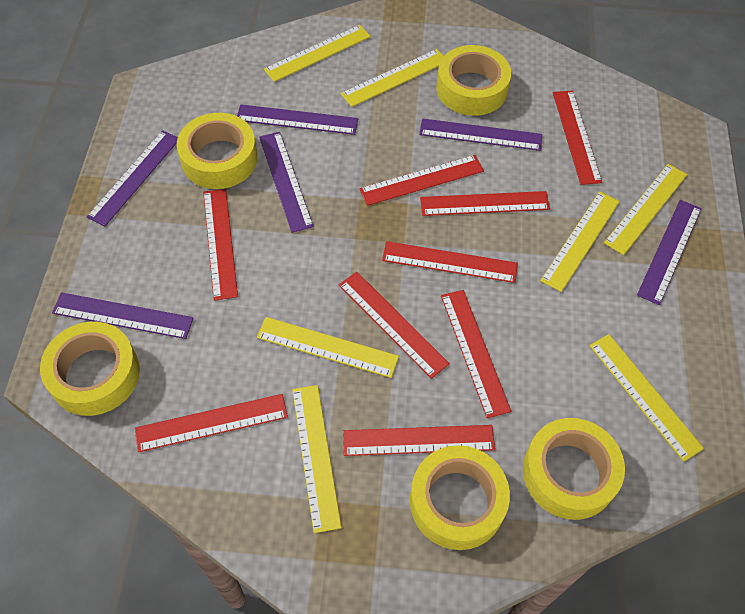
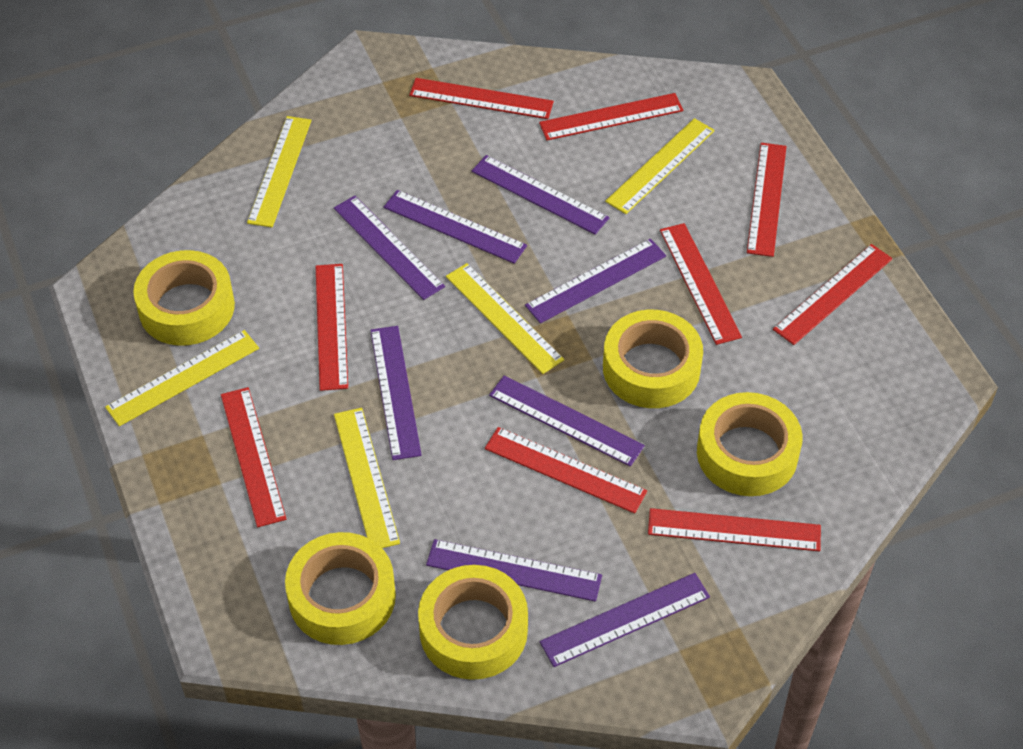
purple ruler: [52,292,194,339] [87,130,178,226] [237,104,358,135] [259,132,314,233] [419,118,542,151] [637,200,702,305] = 6 -> [334,196,445,300] [370,326,421,460] [384,190,527,264] [426,539,602,602] [471,155,610,235] [489,375,645,467] [525,239,666,323] [540,573,710,667] = 8
yellow ruler: [257,317,399,378] [264,25,371,82] [292,385,342,533] [341,49,443,107] [540,191,620,292] [589,334,704,462] [604,164,687,255] = 7 -> [105,330,259,426] [247,116,311,227] [334,408,400,548] [446,263,564,374] [605,118,715,214] = 5

